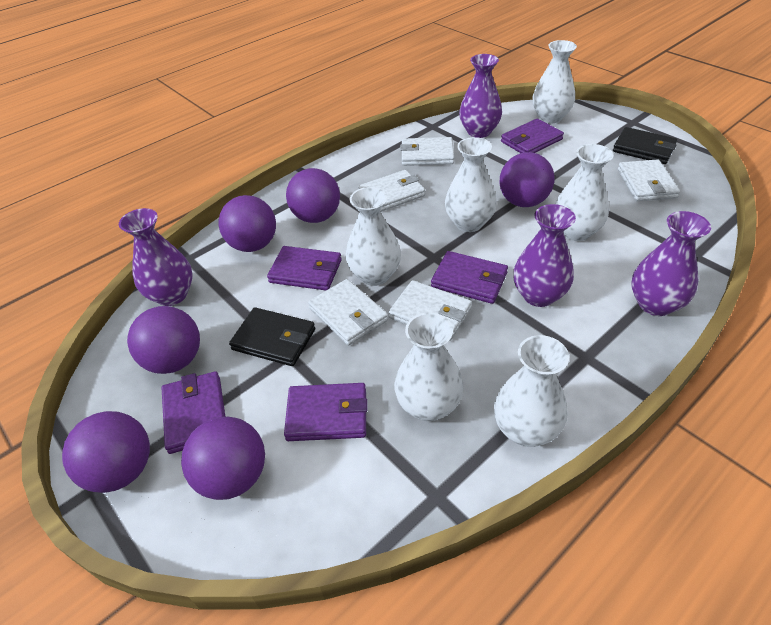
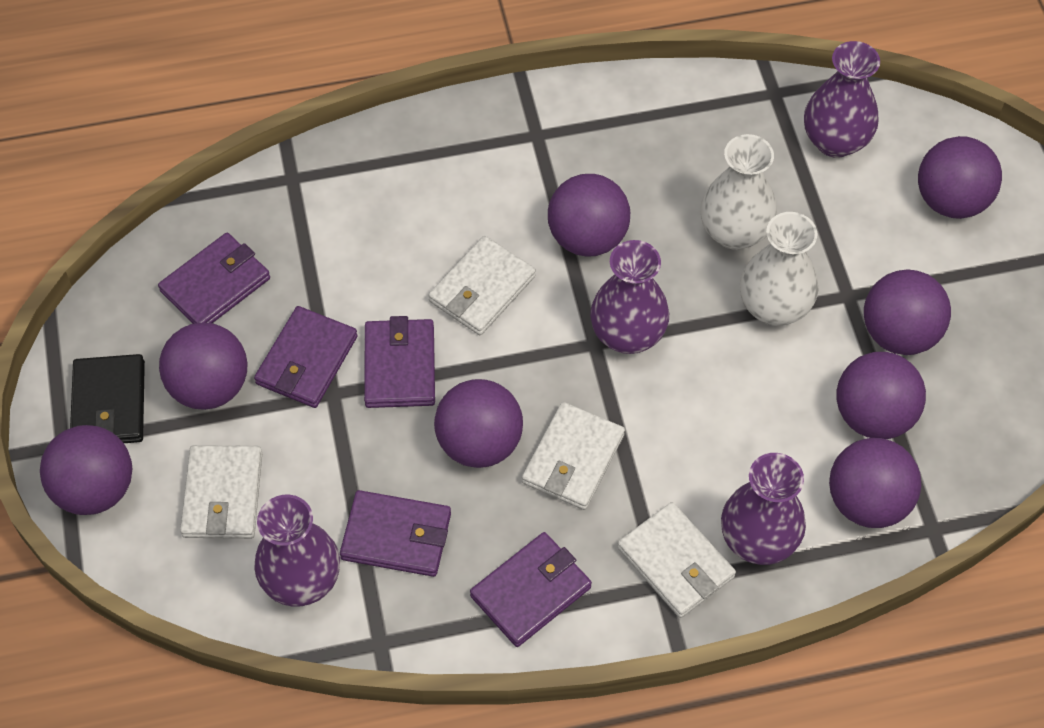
black wallet: [229,307,315,366] [613,127,677,164] = 2 -> [70,354,145,443] = 1
purple ball: [62,411,150,493] [127,306,200,374] [181,417,265,500] [219,195,276,252] [286,168,340,223] [499,152,555,207] = 6 -> [40,425,132,515] [159,322,248,410] [434,379,523,468] [548,174,630,257] [829,438,921,528] [836,352,926,439] [864,269,951,355] [918,136,1002,219] = 8
white vase: [345,187,401,286] [394,312,463,421] [445,137,497,232] [494,335,569,447] [532,40,577,123] [555,144,613,241] = 6 -> [700,134,777,250] [740,212,818,326] = 2
white wallet: [308,279,388,345] [358,170,425,212] [389,280,472,341] [400,137,454,166] [618,159,680,201] = 5 -> [180,445,262,539] [428,236,536,335] [522,402,625,510] [617,502,736,618] = 4

